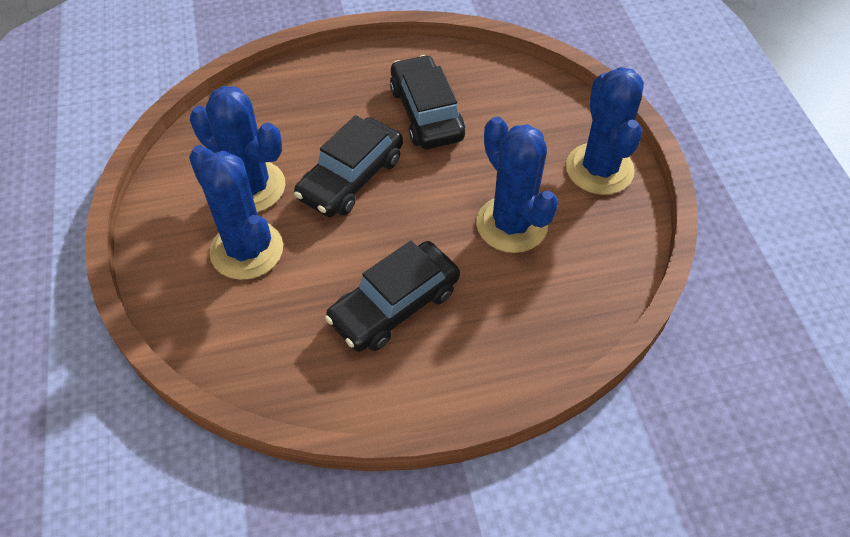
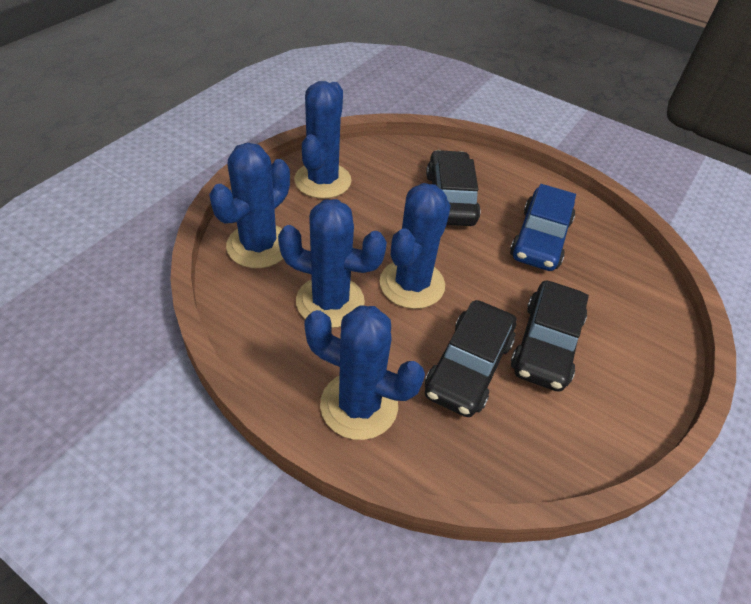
blue cactus: [189,145,283,280] [190,86,285,212] [476,117,558,253] [566,67,644,195] = 4 -> [209,142,290,268] [278,199,387,328] [294,81,351,199] [304,305,425,440] [380,183,451,309] = 5
blue car: none = 0 -> [510,184,576,271] = 1

